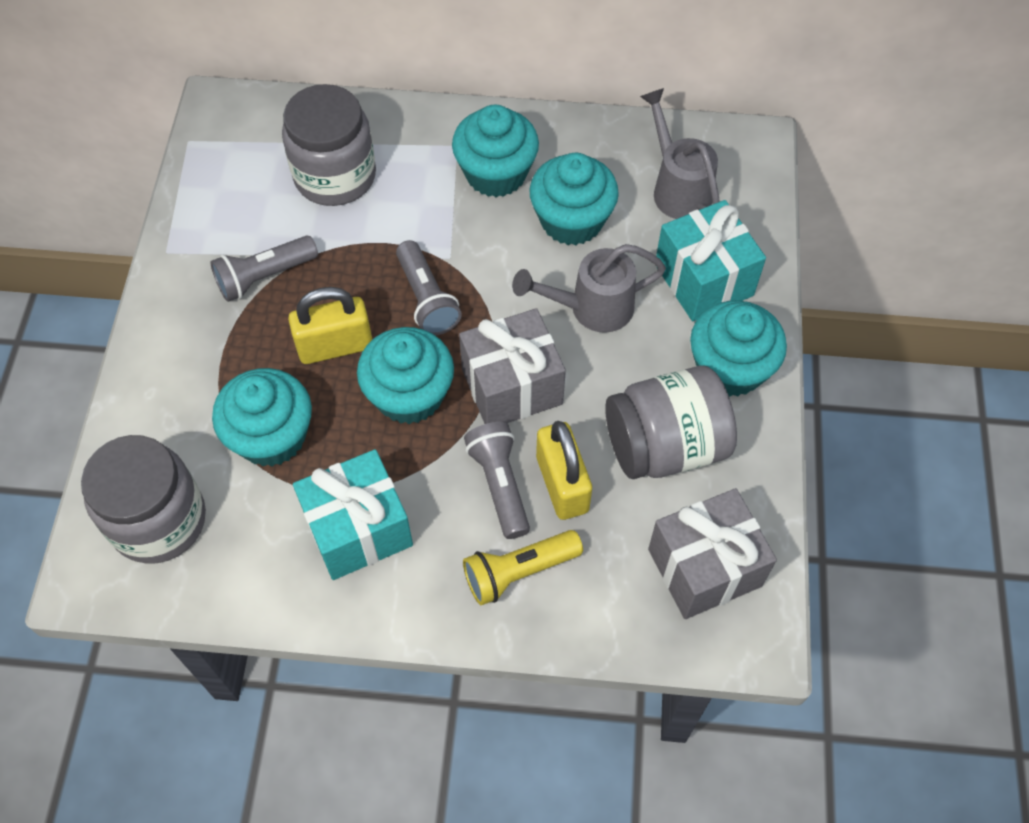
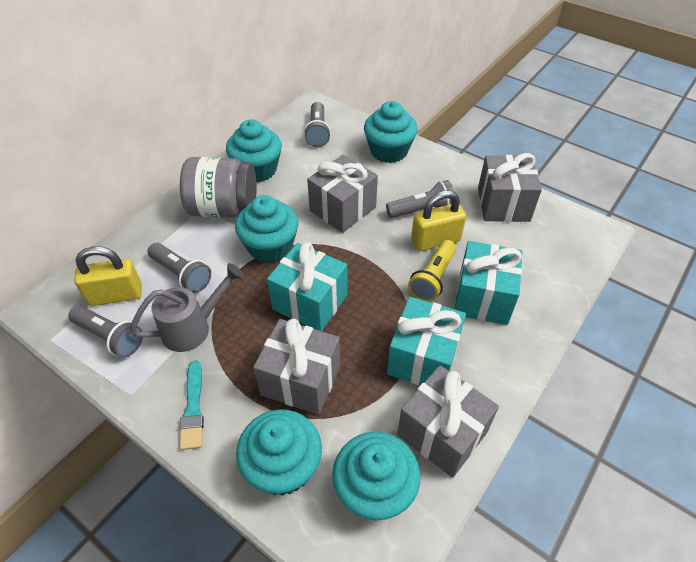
grey flashlight: [210,236,318,302] [396,240,462,335] [464,422,530,539] = 3 -> [68,305,143,358] [147,243,211,293] [304,102,331,147] [386,180,454,218] = 4
grey gift: [459,308,566,424] [648,488,777,619] = 2 -> [253,318,340,415] [307,155,378,233] [397,365,499,478] [478,153,542,222] = 4
grey jar: [81,435,206,564] [282,84,376,206] [605,366,737,479] = 3 -> [180,157,257,218] = 1
grey watering can: [512,244,666,333] [640,88,719,219] = 2 -> [130,263,244,352] = 1
turquoise brush: none = 0 -> [180,360,204,450] = 1
turquoise gift: [293,449,413,580] [655,200,766,321] = 2 -> [267,242,348,331] [387,297,466,385] [455,241,523,325] = 3

